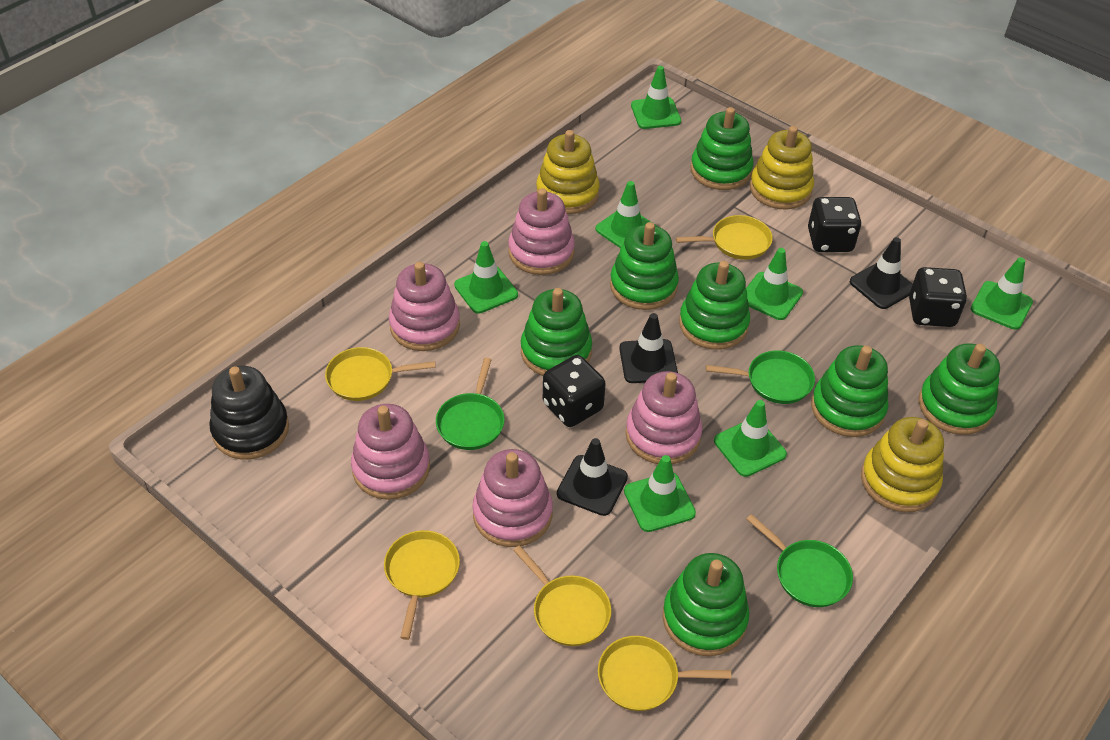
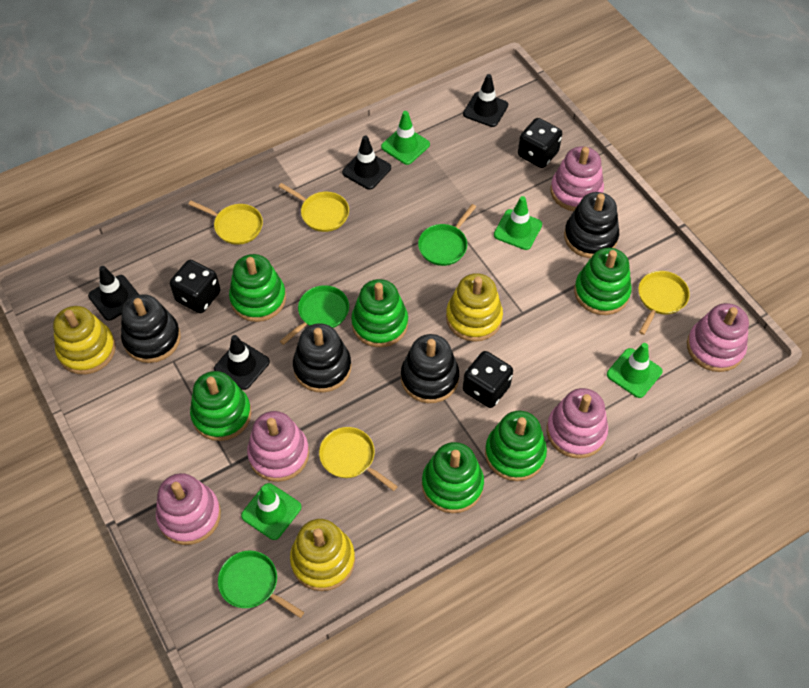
black stacking toy: [210,366,289,460] = 1 -> [121,294,181,363] [293,323,351,393] [401,334,459,403] [564,192,619,258] = 4
black traffic cone: [557,438,628,516] [619,313,678,383] [850,237,913,309] = 3 -> [88,266,139,321] [214,335,270,390] [342,136,391,190] [463,74,508,127] = 4
green stacking toy: [521,288,592,376] [610,222,679,310] [662,553,749,656] [679,261,750,350] [690,107,754,190] [811,345,888,437] [918,343,1000,435] = 7 -> [190,371,251,441] [229,254,286,322] [351,279,408,347] [422,442,484,513] [485,411,547,481] [574,248,632,315] = 6
green traffic cone: [454,241,518,314] [595,181,656,248] [624,455,696,532] [631,66,681,129] [714,400,787,477] [746,248,803,320] [971,257,1033,330] = 7 -> [241,483,301,540] [381,111,430,165] [494,196,542,250] [607,343,662,398] = 4
yellow pan: [325,347,436,401] [384,530,460,640] [513,545,611,646] [598,636,731,711] [676,215,773,260] = 5 -> [188,201,263,245] [279,183,349,232] [319,427,398,491] [638,271,690,335] = 4

